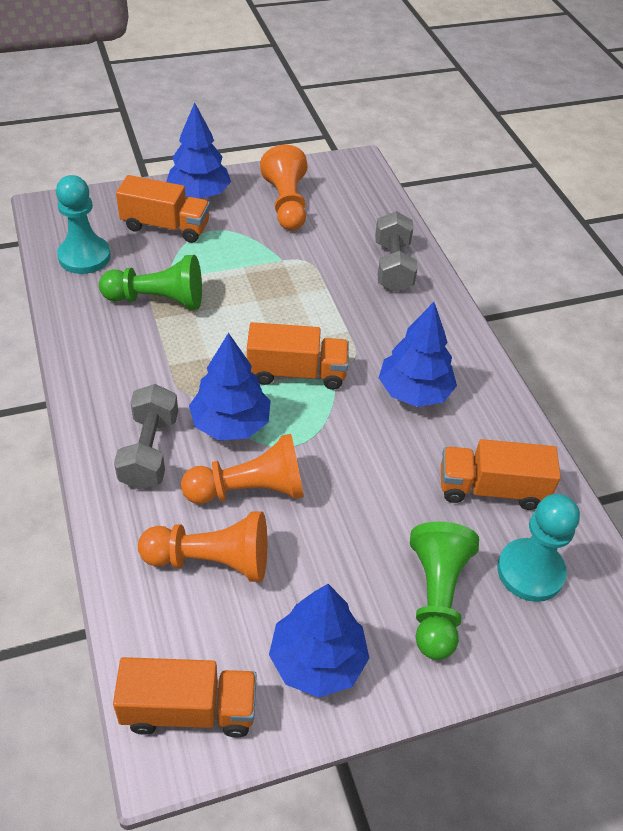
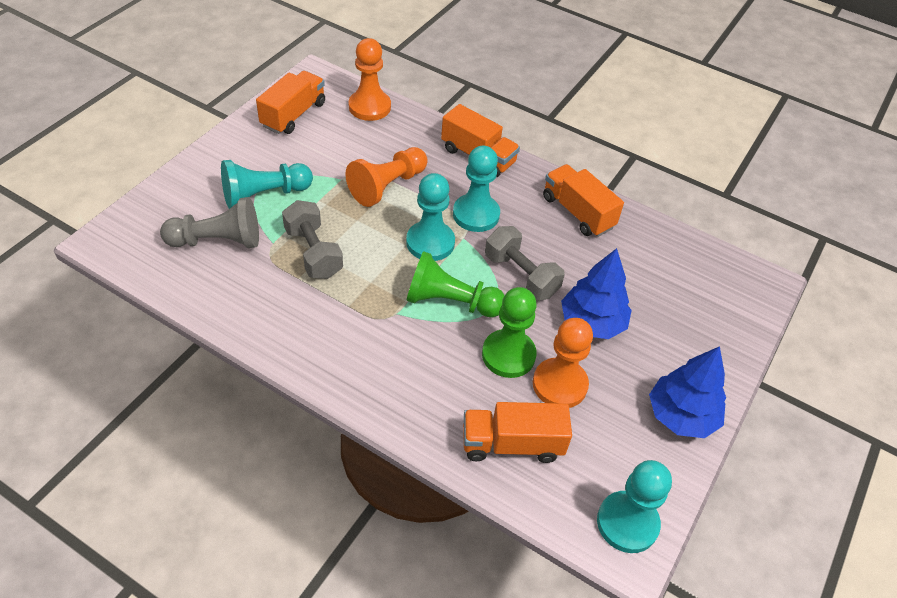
blue tree: [166,103,231,199] [189,333,271,440] [269,584,369,697] [379,302,457,407] = 4 -> [561,248,632,339] [649,346,726,438] = 2
grey pawn: none = 0 -> [160,197,259,248] = 1
turquoise pawn: [56,175,111,274] [497,494,580,602] = 2 -> [221,160,313,209] [406,173,455,261] [453,146,500,232] [597,460,672,553] = 4

